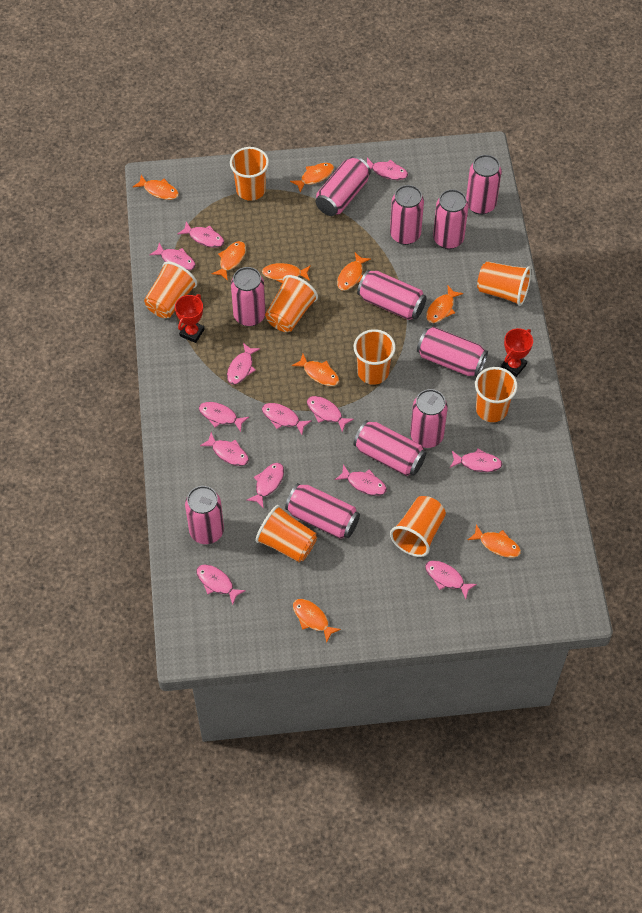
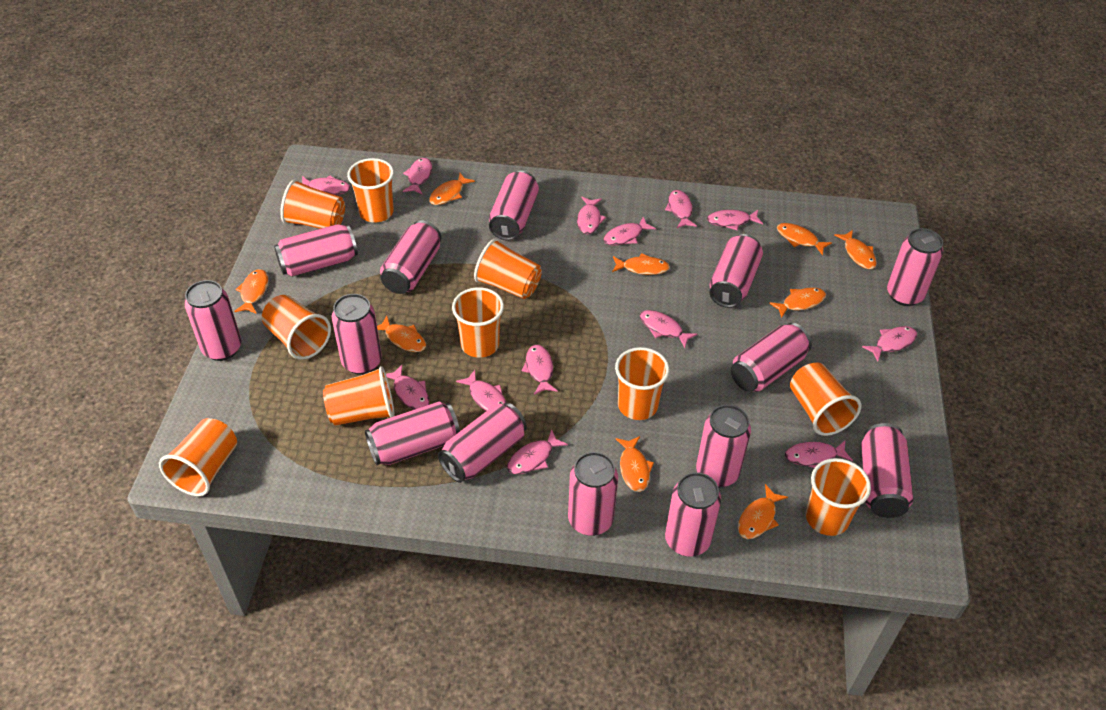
orange cup: [144,261,197,318] [230,147,269,201] [255,505,317,562] [265,275,318,332] [354,329,396,385] [390,496,446,557] [475,367,517,422] [477,261,531,306] = 8 -> [159,418,237,496] [262,295,331,360] [280,179,345,229] [323,366,395,426] [347,158,394,222] [452,287,504,358] [474,238,542,299] [615,347,670,420] [790,362,861,436] [806,458,871,536] = 10
pink can: [185,486,224,544] [231,267,266,327] [285,483,360,539] [316,156,371,216] [353,420,426,476] [357,270,427,320] [390,185,424,245] [410,389,448,448] [417,327,488,376] [433,189,468,249] [466,155,501,215] = 11 -> [185,280,241,361] [274,224,358,277] [332,294,382,375] [365,401,460,465] [380,220,441,294] [438,403,527,483] [489,171,539,240] [568,452,618,536] [665,472,721,557] [696,405,751,488] [710,234,763,308] [731,323,812,392] [861,423,913,518] [887,228,943,306] = 14
red trophy: [175,294,204,343] [501,328,533,377] = 2 -> none = 0

